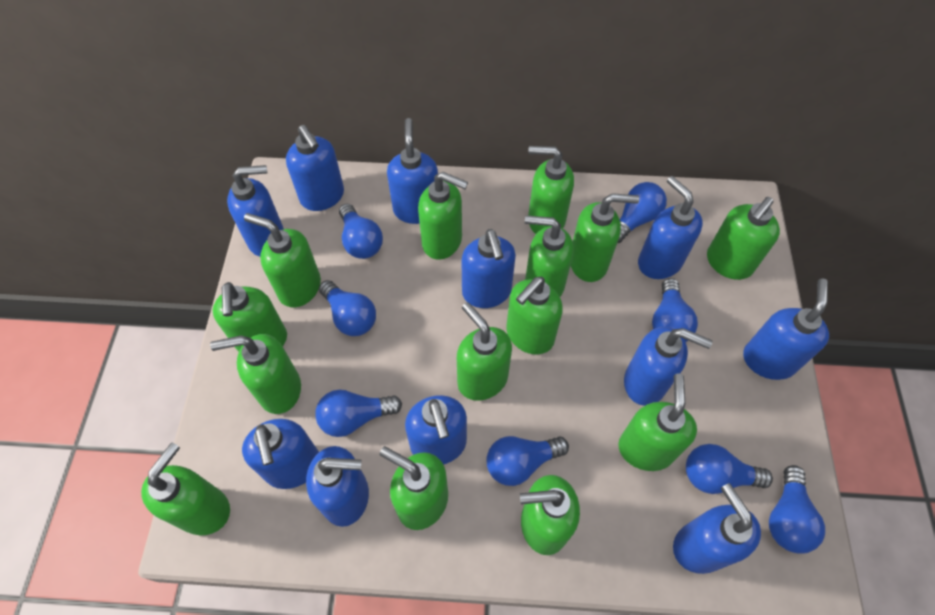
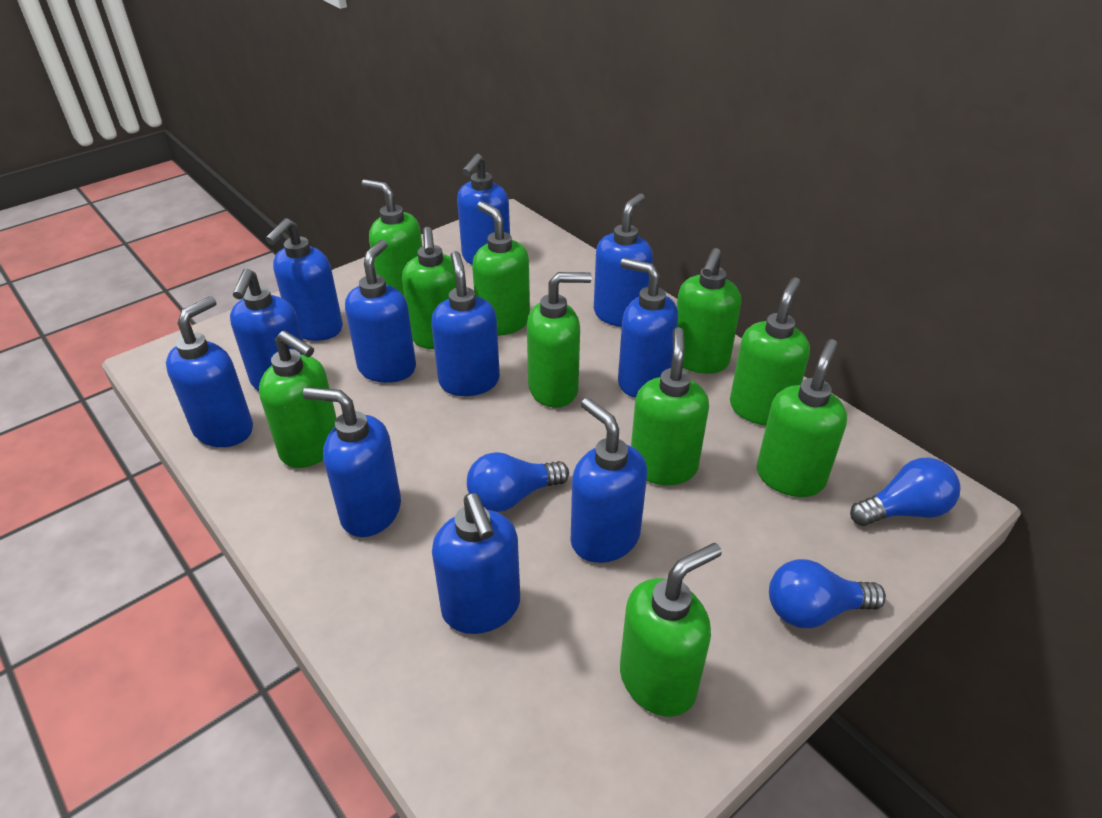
blue light bulb: [315,390,402,437] [319,280,376,336] [339,204,383,259] [486,436,569,486] [618,182,667,243] [652,278,698,342] [686,444,773,494] [769,465,825,554] = 8 -> [467,452,569,512] [769,559,886,628] [850,458,961,526] = 3
green soap dispenser: [141,443,230,535] [210,334,301,414] [213,282,287,352] [244,213,321,307] [380,446,448,530] [418,172,468,260] [457,302,512,401] [506,276,563,355] [520,475,580,555] [525,215,574,297] [528,146,574,234] [571,193,639,282] [618,373,697,471] [707,197,780,280] = 14 -> [259,330,337,468] [361,179,422,297] [402,227,456,349] [472,201,530,336] [527,272,592,408] [620,543,722,717] [631,327,709,485] [677,248,741,374] [730,277,810,425] [757,339,847,497] = 10

